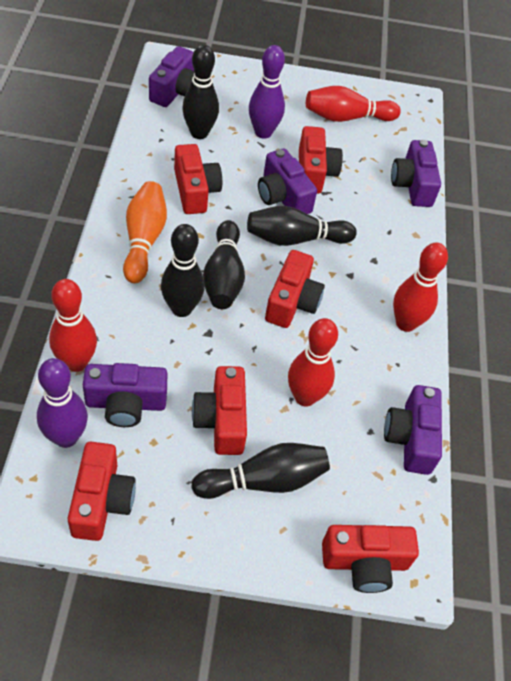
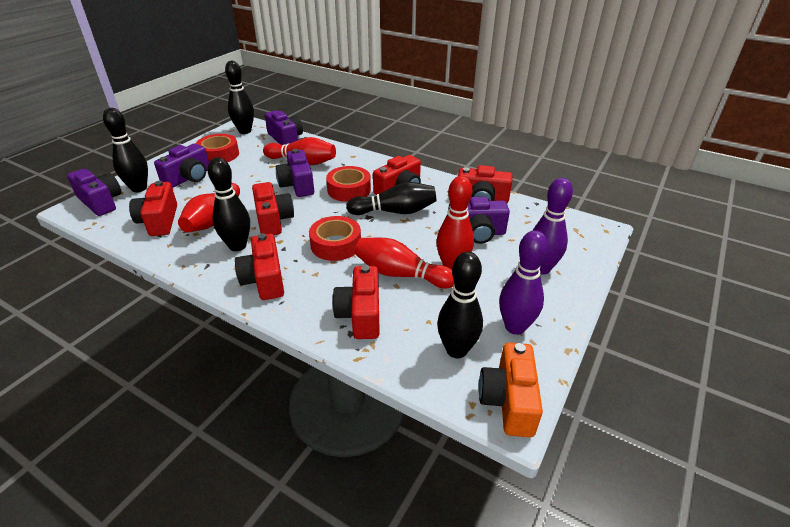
orange bowling pin: [123,181,167,283] = 1 -> none = 0
orange camera: none = 0 -> [478,343,543,437] = 1
red tape: none = 0 -> [196,134,239,162] [309,216,361,261] [326,166,371,202] = 3

